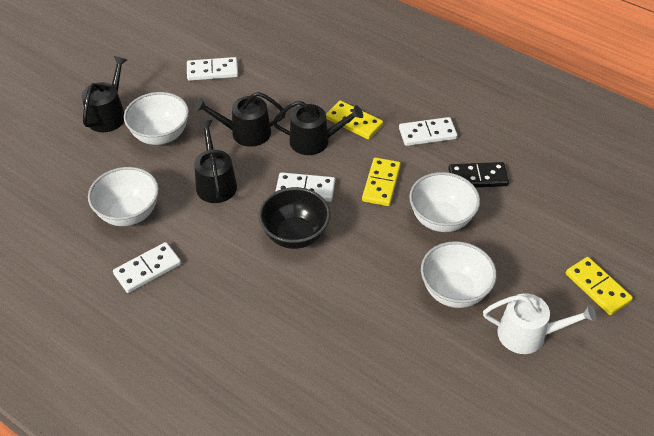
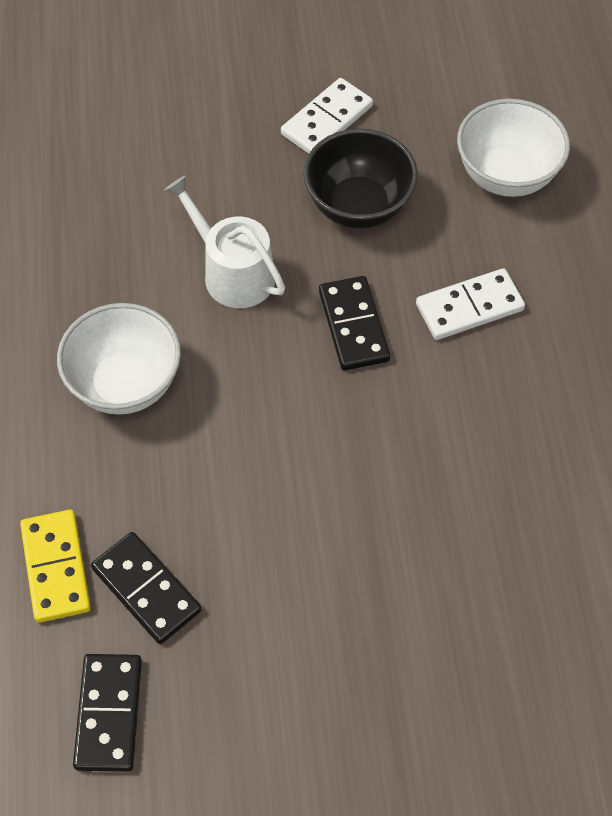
black domino: [448,162,509,188] = 1 -> [73,654,142,772] [91,532,202,644] [319,276,390,371] = 3
black watering can: [82,56,127,132] [194,120,237,203] [195,92,286,147] [273,101,363,155] = 4 -> none = 0
white bowl: [88,167,159,226] [124,92,189,145] [409,172,480,232] [421,241,497,308] = 4 -> [57,303,181,415] [457,99,570,197] = 2
white domino: [113,242,181,293] [187,57,238,81] [275,172,335,202] [399,117,457,146] = 4 -> [281,78,373,154] [416,268,525,340] = 2
yellow domino: [326,100,383,140] [362,158,401,206] [566,257,633,315] = 3 -> [20,510,91,623] = 1

